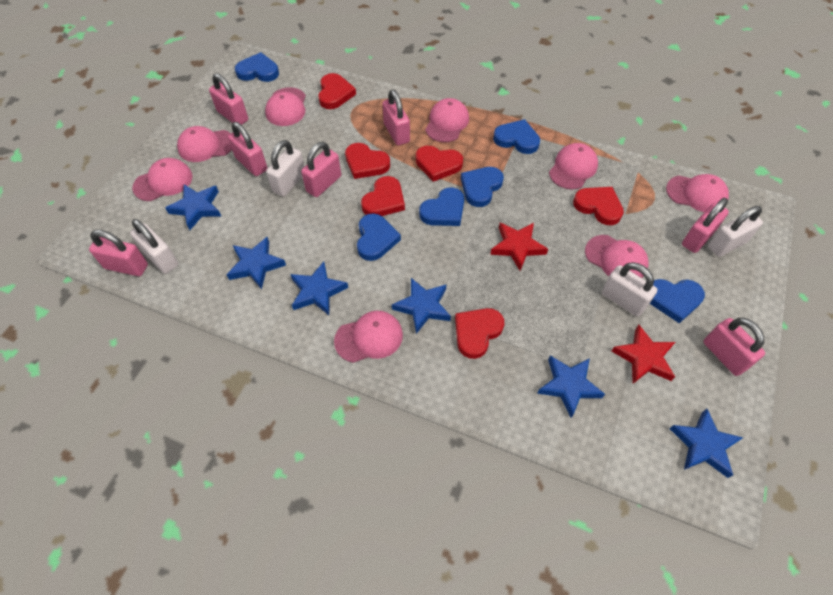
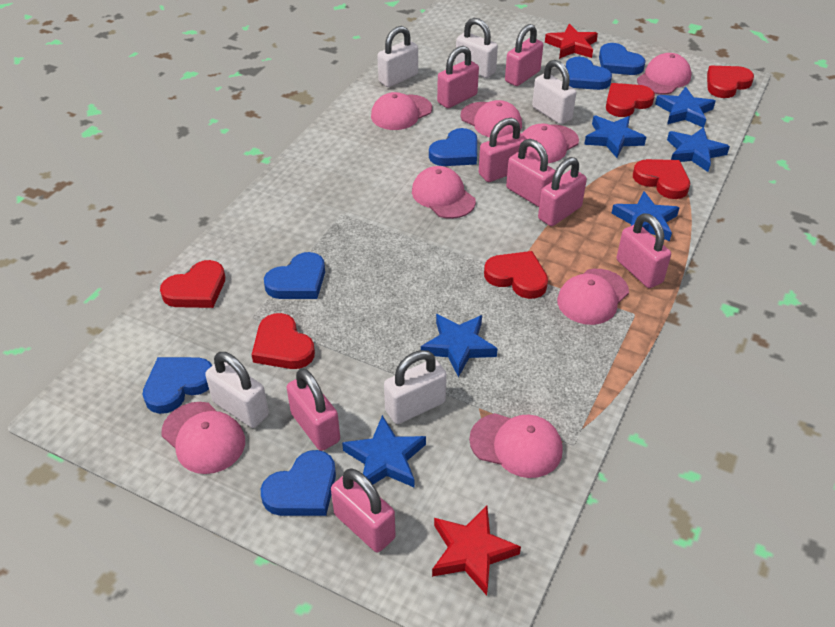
pink padlock: [89,230,148,276] [209,73,248,125] [228,122,267,176] [301,142,341,197] [382,90,410,146] [682,198,729,253] [703,318,765,376] = 7 -> [286,368,340,451] [331,469,396,552] [437,46,479,108] [479,118,527,182] [505,24,543,86] [506,139,555,207] [538,157,587,226] [617,213,671,288] = 8
white padlock: [130,219,178,274] [266,140,305,197] [602,262,657,317] [708,206,763,257] = 4 -> [205,352,269,428] [377,26,418,87] [384,350,447,424] [455,18,498,78] [532,60,576,125] = 5

